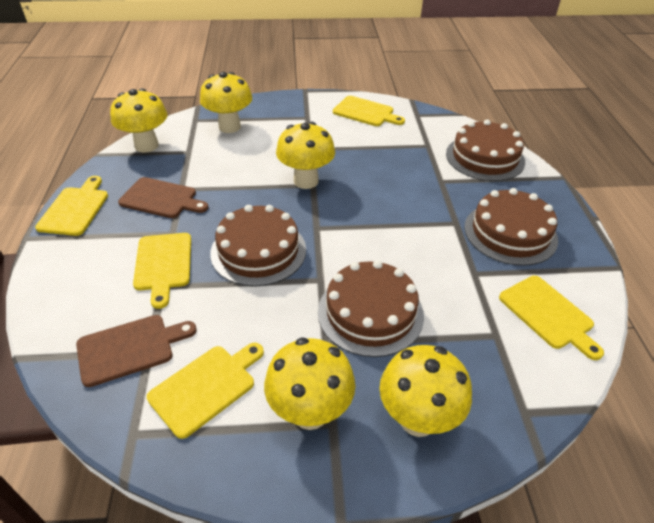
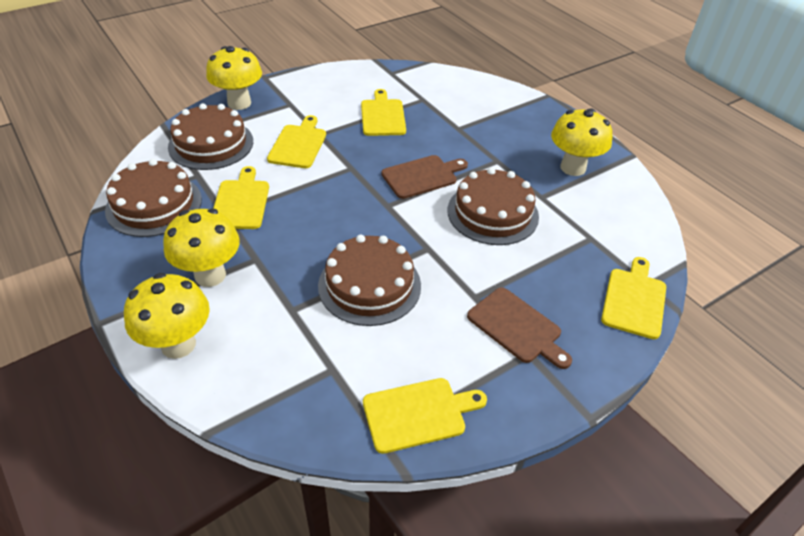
yellow mushroom: [110,89,167,153] [200,72,252,133] [264,338,356,430] [276,122,335,189] [379,345,472,437] = 5 -> [124,273,210,359] [163,208,240,287] [206,46,262,110] [551,108,612,176] = 4

